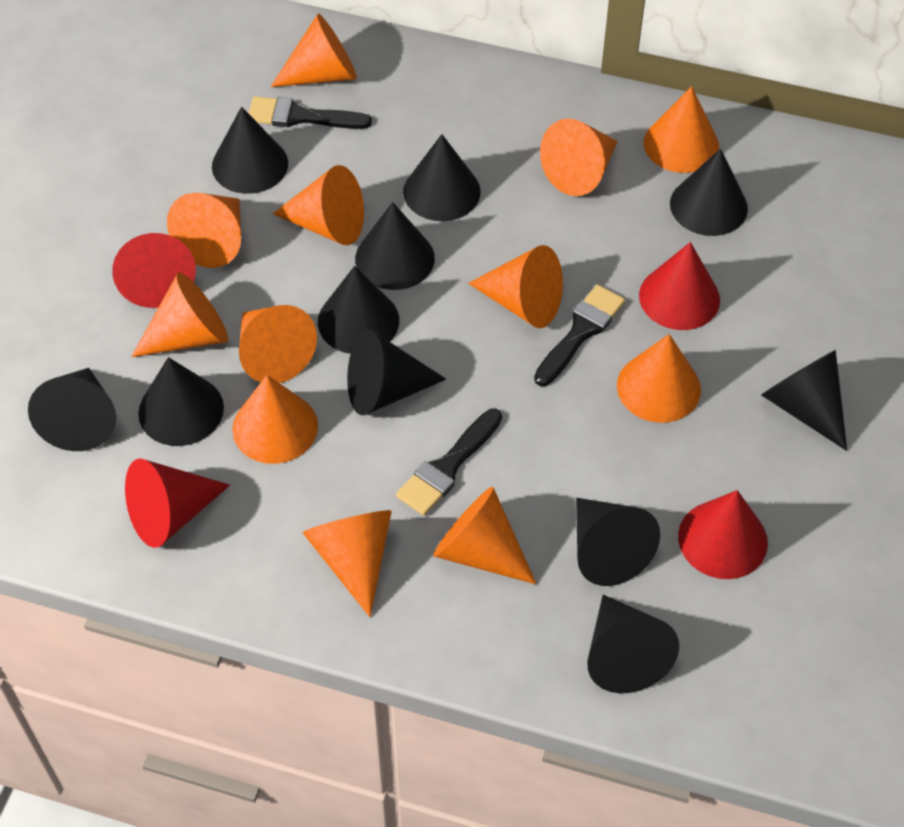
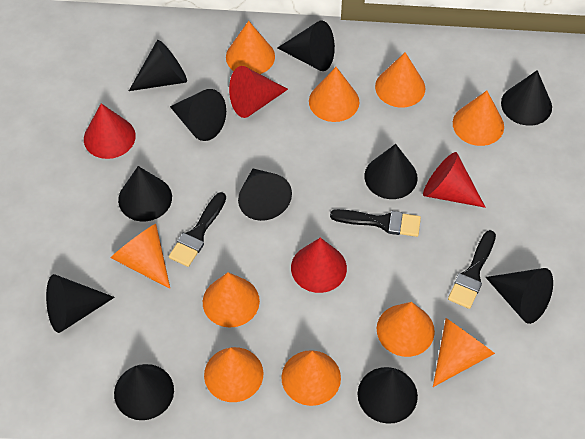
orange cone: [131,273,228,357] [167,193,241,268] [232,375,318,464] [239,305,317,383] [271,14,357,87] [273,165,364,245] [303,510,392,617] [433,487,537,584] [468,245,563,328] [540,119,618,196] [617,334,701,423] [644,86,719,173] = 12 -> [111,224,170,289] [203,272,260,328] [204,347,263,402] [226,21,275,74] [281,350,341,406] [309,67,360,122] [375,52,425,108] [377,302,435,357] [433,318,495,387] [453,91,504,146] = 10

